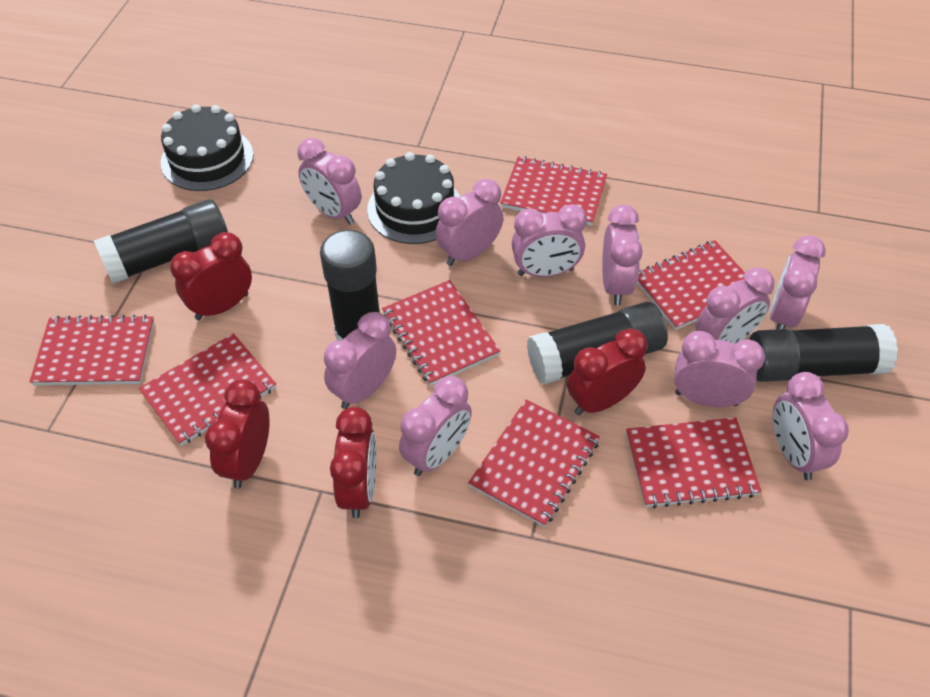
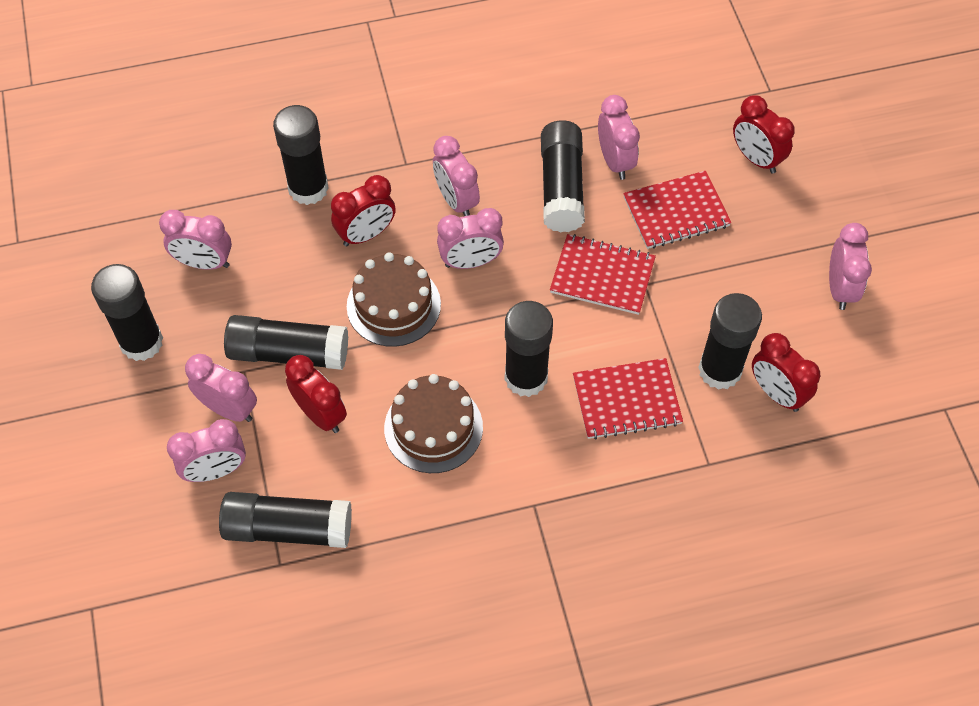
black cake: [161,104,254,191] [367,152,460,244] = 2 -> none = 0
black glue stick: [94,199,228,284] [320,230,380,341] [527,302,668,384] [749,324,898,382] = 4 -> [91,264,163,361] [219,492,352,548] [224,315,348,370] [273,105,329,205] [505,301,553,397] [541,120,585,233] [698,293,762,390] = 7
brown cake: none = 0 -> [347,252,441,347] [384,374,483,473] = 2
pink clock: [297,138,361,225] [324,312,396,409] [399,376,472,476] [435,179,503,266] [512,204,587,277] [602,205,643,306] [674,331,765,407] [695,267,774,344] [770,235,826,329] [773,372,849,480] = 10 -> [159,210,232,270] [167,419,246,482] [185,354,257,422] [433,136,480,216] [437,208,504,269] [598,95,640,180] [829,223,872,310] = 7
red notebook: [30,315,154,385] [139,333,276,446] [382,280,500,386] [468,399,600,527] [500,156,607,226] [626,418,761,508] [637,240,745,330] = 7 -> [550,234,656,315] [573,358,683,440] [623,171,731,249] = 3

